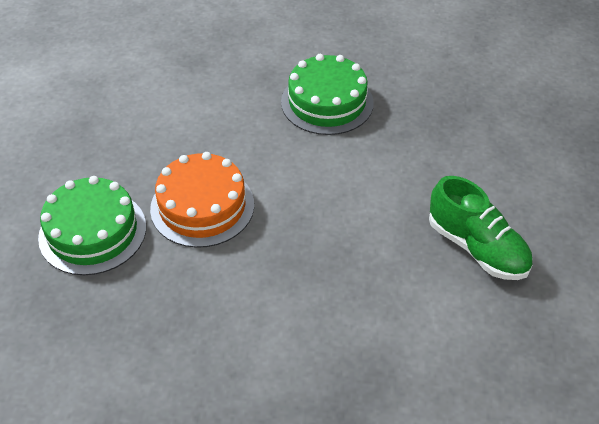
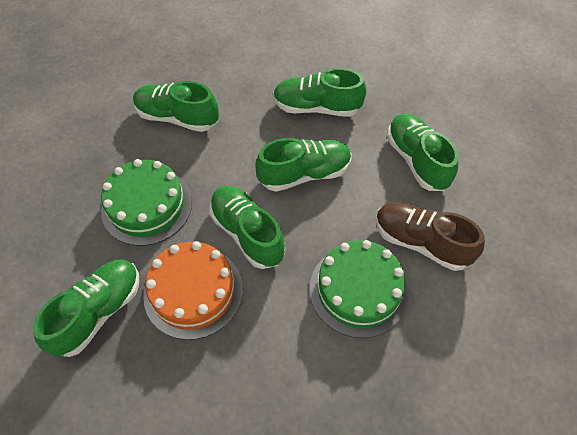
brown shoe: none = 0 -> [375,202,485,271] = 1
green shoe: [429,176,532,280] = 1 -> [33,259,139,357] [133,81,219,132] [210,186,285,269] [255,138,352,192] [273,68,366,117] [387,113,458,191] = 6

